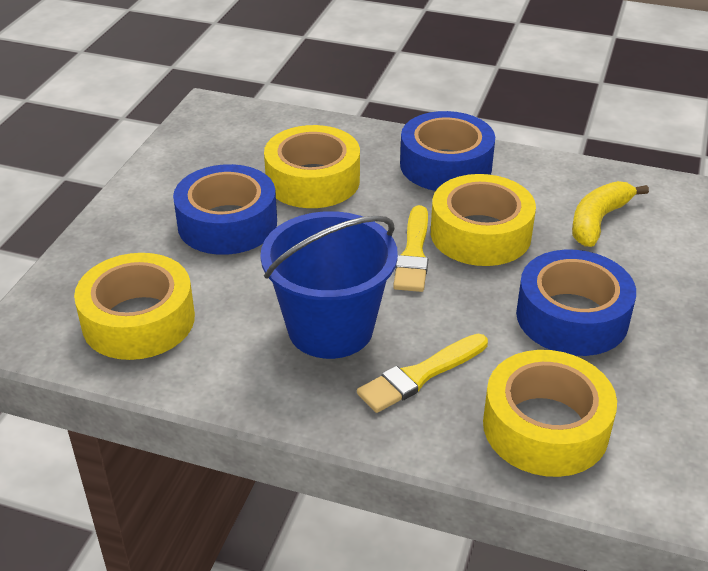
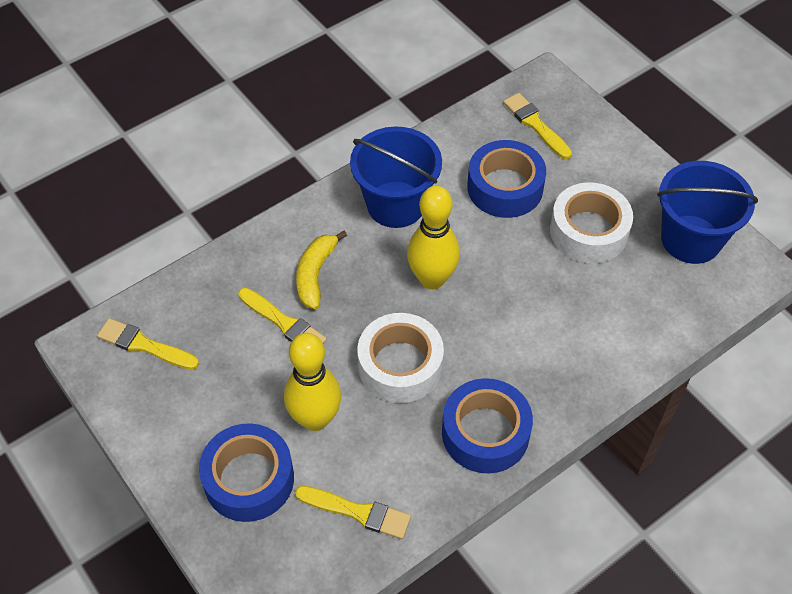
blue bucket: [260,211,398,359] = 1 -> [350,127,442,228] [657,161,758,264] = 2
white tape: none = 0 -> [357,313,444,403] [550,182,633,263] = 2
yellow bowling pin: none = 0 -> [284,333,341,431] [407,186,460,289] = 2
yellow brush: [357,334,488,413] [393,205,428,292] = 2 -> [97,318,199,370] [238,288,327,344] [295,486,411,539] [503,93,572,159] = 4
yellow tape: [74,253,195,360] [264,125,360,208] [431,174,536,266] [483,350,617,477] = 4 -> none = 0

